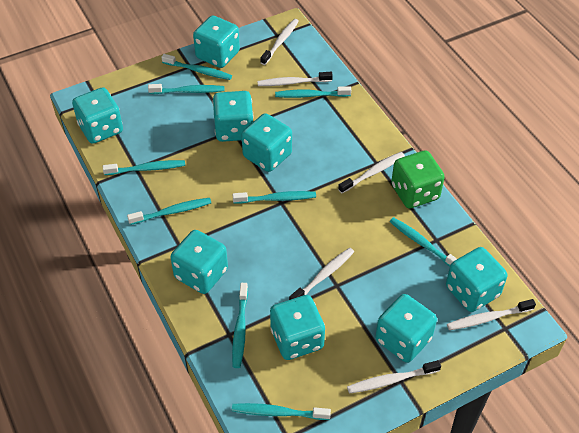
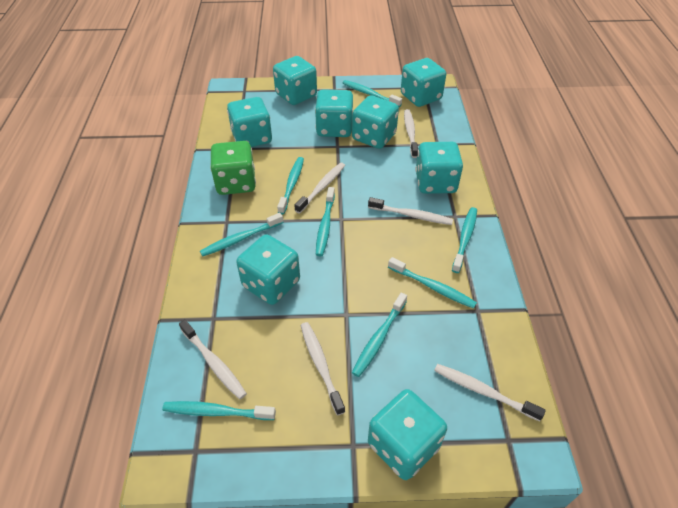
turquoise toothbrush: [103,160,185,175] [127,198,211,225] [148,84,224,94] [162,54,232,80] [232,283,248,368] [232,403,331,420] [233,191,316,204] [275,86,351,98] [390,217,457,267] = 9 -> [162,401,276,420] [200,213,284,257] [277,157,304,215] [316,187,335,257] [343,80,402,107] [352,292,407,377] [388,257,477,309] [452,207,477,273] = 8

